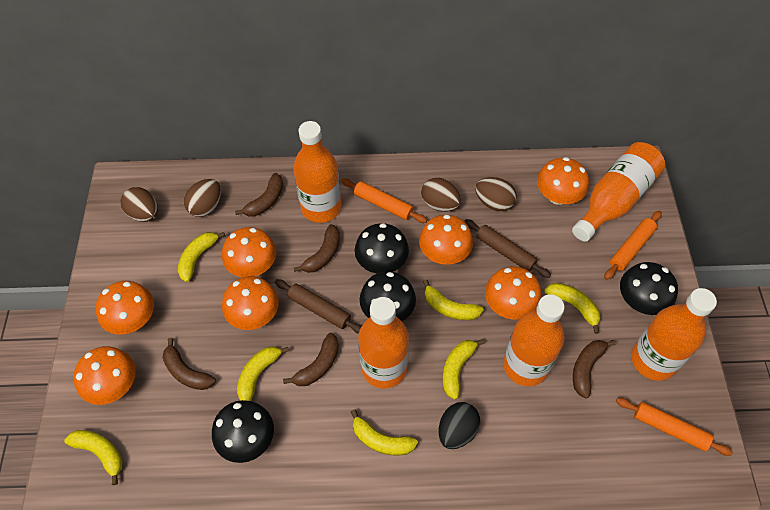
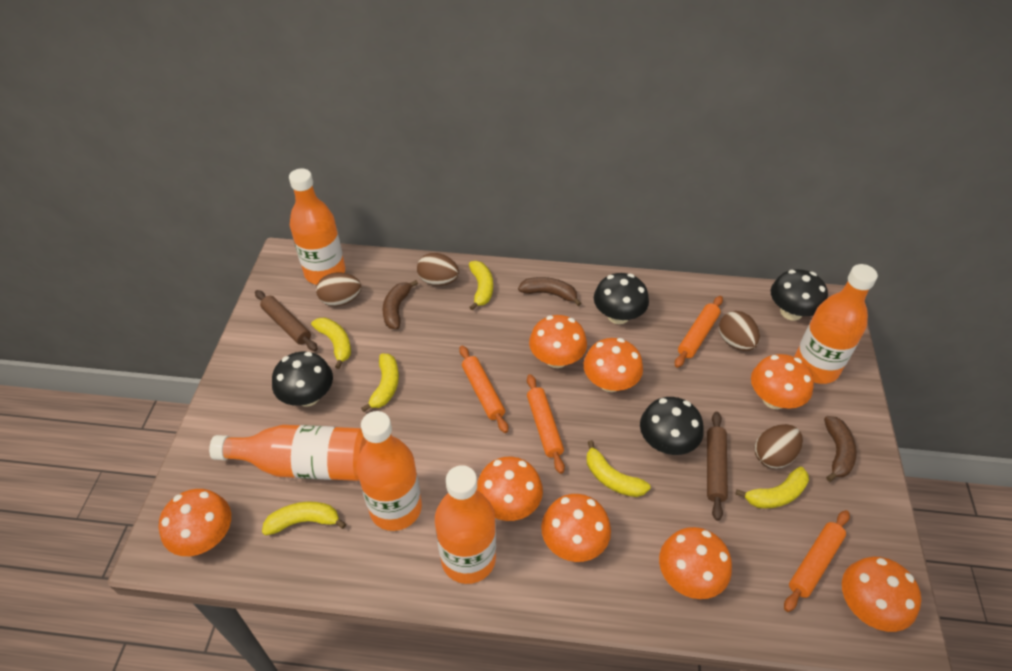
black egg: [438,402,480,449] = 1 -> none = 0
brown banana: [162,338,216,390] [235,173,283,216] [283,333,339,386] [294,224,340,273] [573,340,615,399] = 5 -> [383,280,418,329] [518,277,581,306] [824,416,857,482] = 3
orange mushroom: [73,346,136,405] [96,281,154,335] [222,227,276,277] [222,276,279,330] [419,215,473,265] [485,266,542,320] [537,157,589,205] = 7 -> [159,489,231,556] [477,457,543,521] [529,315,587,368] [541,494,611,562] [584,338,643,392] [659,527,732,599] [751,354,814,409] [842,557,921,632] = 8
orange rolling pin: [341,178,427,223] [604,210,662,280] [616,398,733,456] = 3 -> [459,345,508,433] [527,374,565,474] [675,296,723,368] [784,510,850,612] = 4
yellow banana: [64,430,123,485] [178,232,225,282] [237,346,289,401] [351,409,418,455] [423,279,484,320] [443,339,485,400] [544,283,601,334] = 7 -> [262,502,346,536] [311,318,351,369] [361,353,399,412] [469,261,493,310] [586,440,651,497] [735,467,809,508] = 6

